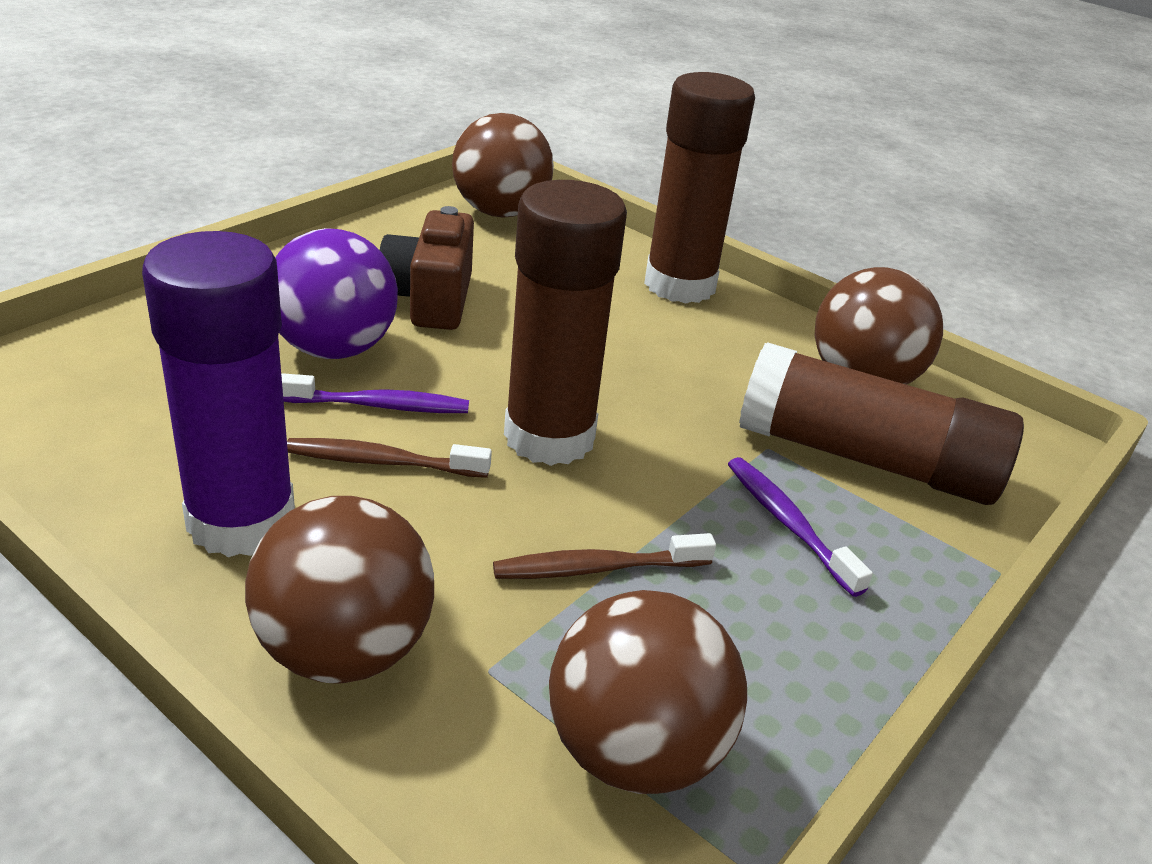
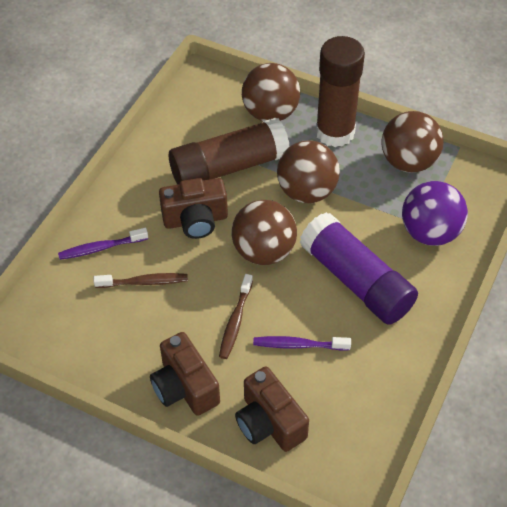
brown camera: [380,206,474,330] = 1 -> [150,332,220,416] [159,178,228,239] [235,366,309,452] = 3
brown glue stick: [504,180,627,466] [644,72,755,304] [739,342,1024,505] = 3 -> [169,118,289,185] [316,36,365,147] = 2

